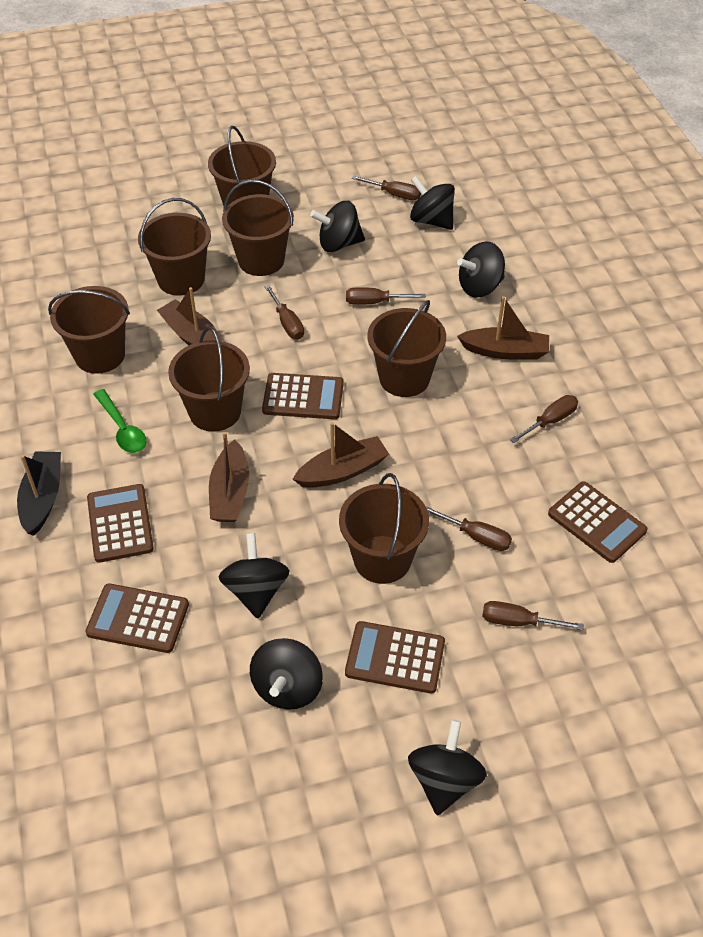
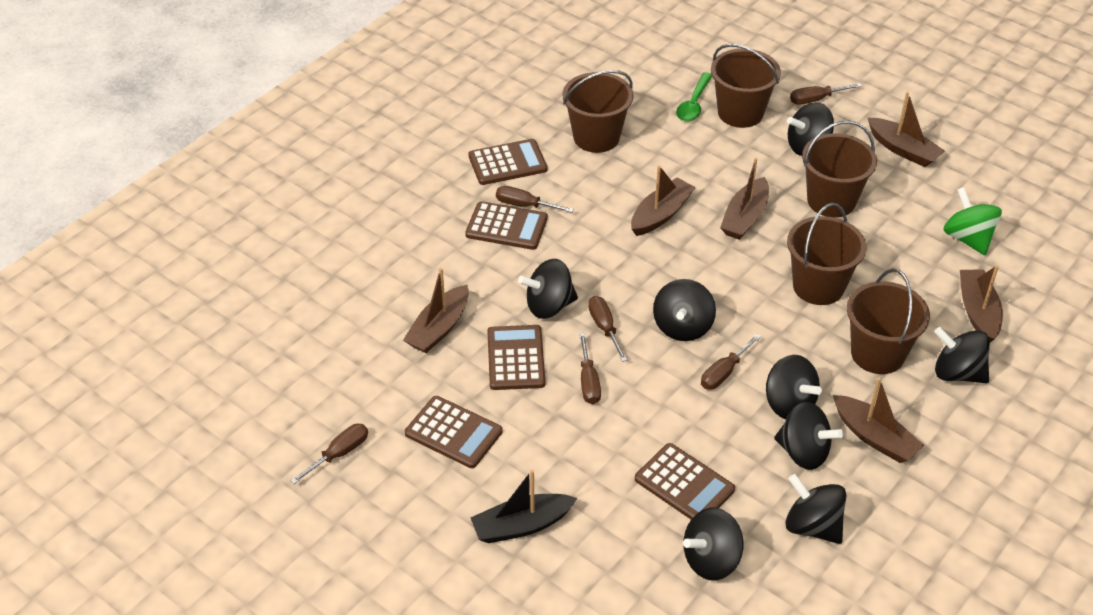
black spinning top: [219,533,290,619] [250,638,323,709] [310,201,365,252] [408,719,487,816] [410,176,455,230] [457,241,505,298] = 6 -> [518,259,578,319] [653,279,716,341] [683,508,743,581] [766,355,822,419] [774,402,843,470] [786,474,846,544] [787,102,834,156] [934,327,990,383] = 8
brown boat: [157,287,222,345] [209,432,249,522] [293,422,389,488] [457,296,549,359] = 4 -> [403,268,469,353] [631,165,696,236] [720,158,769,240] [833,378,924,463] [867,92,945,167] [960,265,1003,342] = 6
brown bucket: [48,286,130,374] [138,198,211,296] [168,327,250,432] [208,126,276,206] [222,180,294,276] [339,473,429,584] [368,300,446,397] = 7 -> [562,70,633,153] [711,44,781,128] [787,203,867,305] [802,121,877,218] [847,269,930,374] = 5
green spinning top: none = 0 -> [944,187,1002,255] = 1

